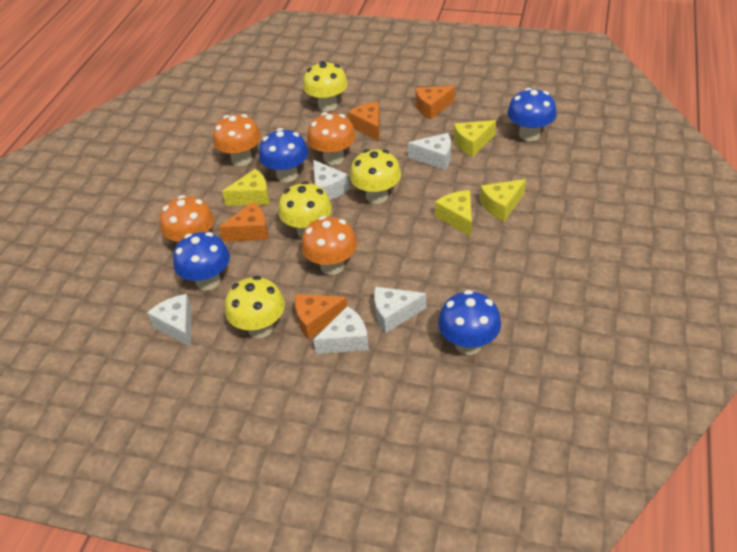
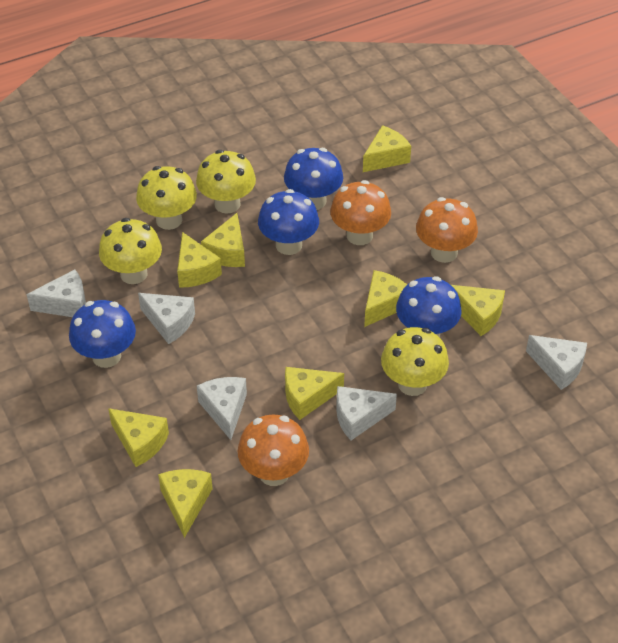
orange cheese: [219,202,269,242] [295,294,348,340] [348,102,380,141] [415,86,455,120] = 4 -> none = 0
orange mushroom: [160,195,214,242] [213,114,261,166] [301,216,357,275] [307,112,356,165] = 4 -> [237,415,309,486] [330,180,391,245] [416,197,478,263] = 3
yellow cheese: [222,169,270,206] [435,190,472,237] [454,120,496,157] [480,179,526,221] = 4 -> [108,408,169,467] [158,469,213,538] [177,232,222,288] [201,213,245,267] [285,367,344,420] [363,125,411,172] [364,270,408,327] [451,285,505,336] = 8

